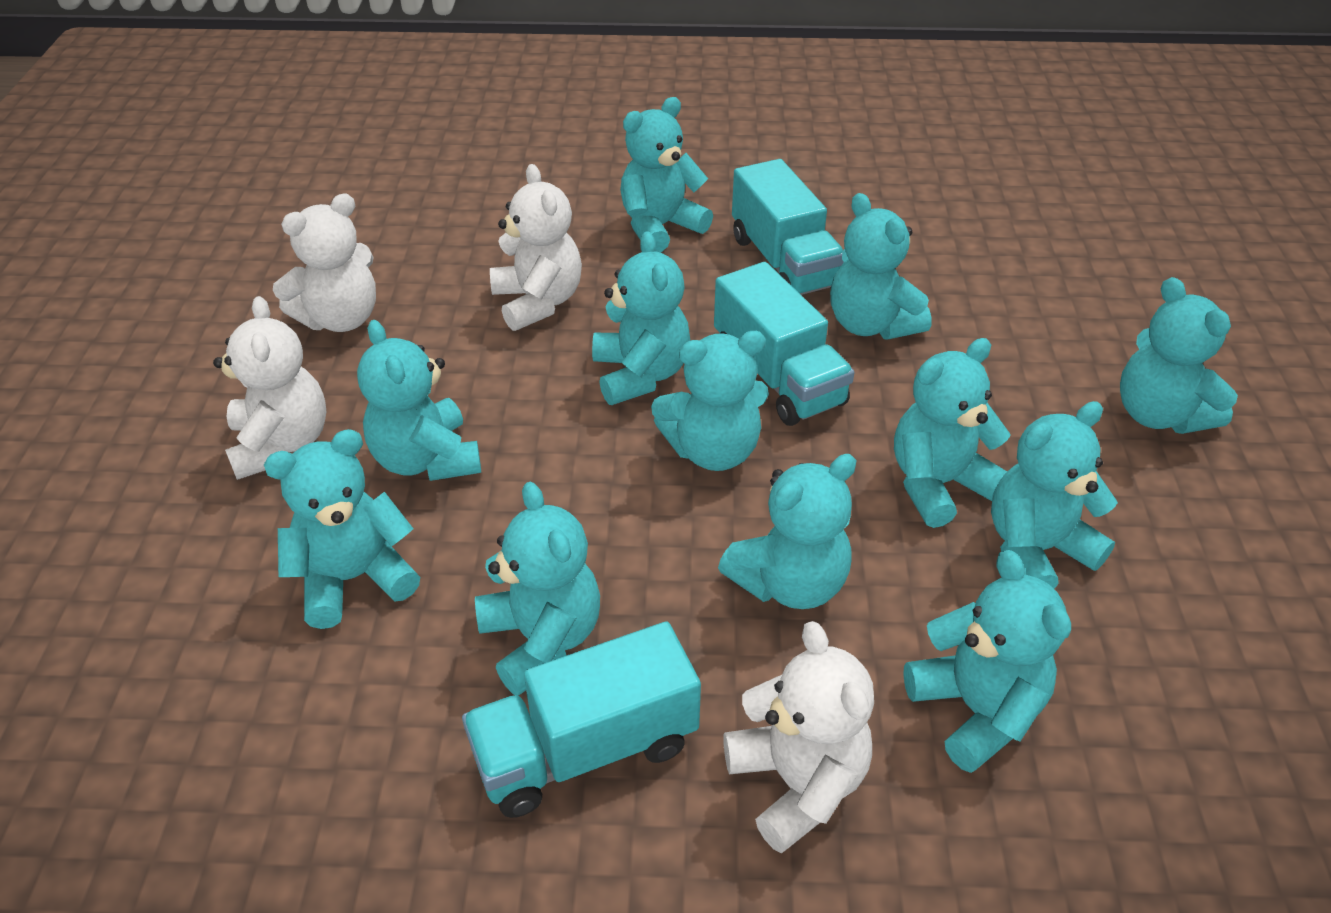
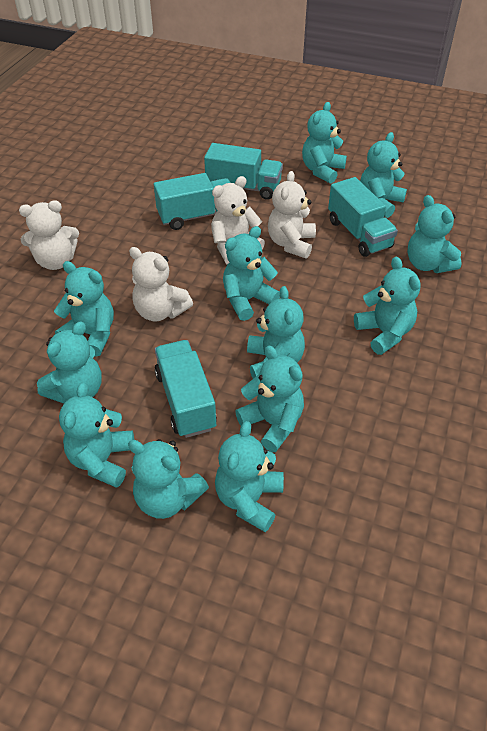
turquoise truck: [462,621,701,818] [714,262,854,426] [732,159,844,295] = 3 -> [154,173,230,230] [155,340,217,438] [204,143,283,200] [328,177,398,257] = 4

